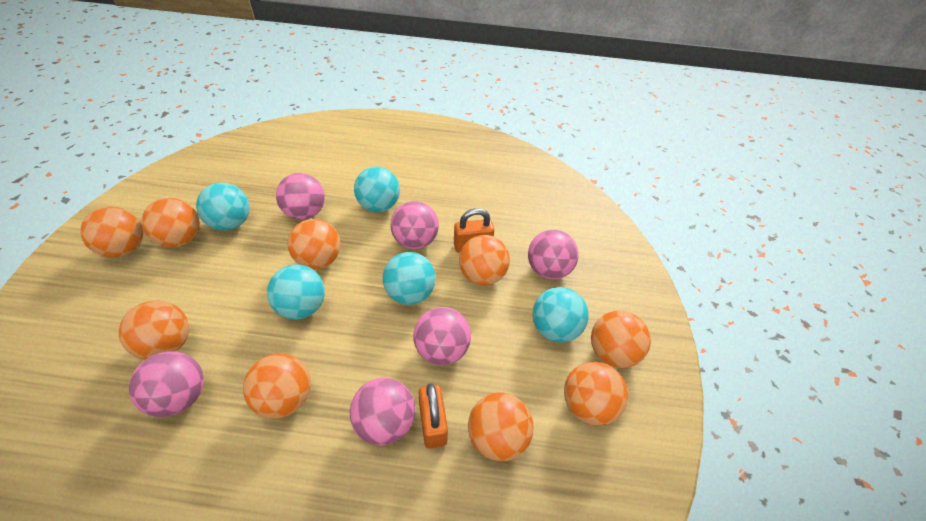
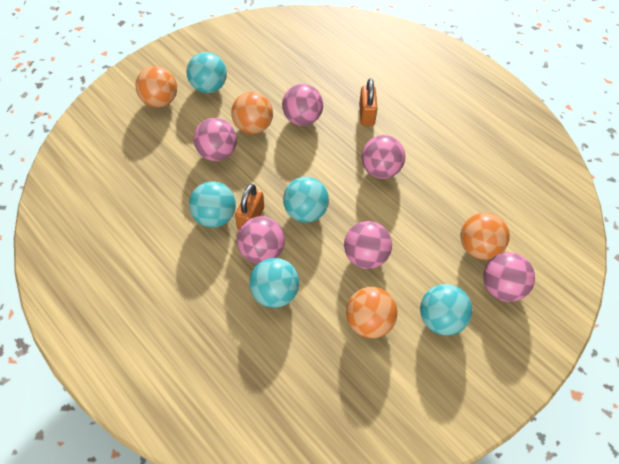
orange ball: [80,207,143,257] [119,300,189,360] [141,198,200,247] [243,354,311,419] [288,219,340,269] [459,235,510,285] [468,392,533,462] [564,362,628,426] [591,311,651,368] = 9 -> [135,66,177,108] [231,92,273,134] [346,287,398,338] [461,213,510,260] = 4

